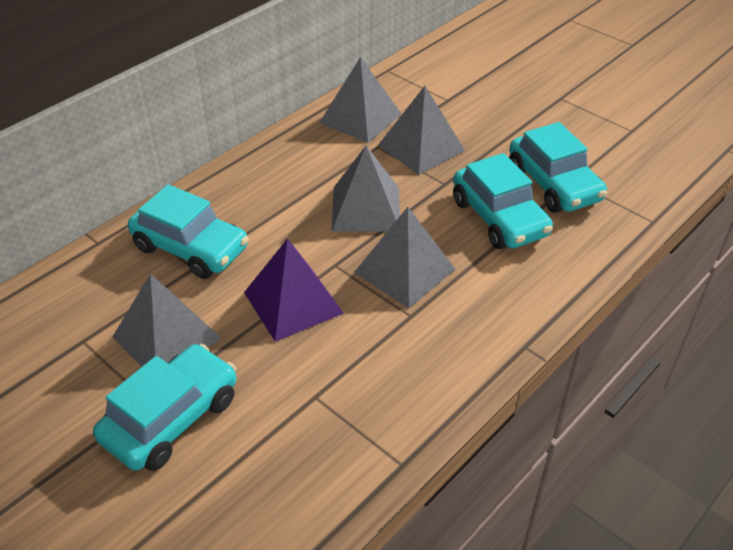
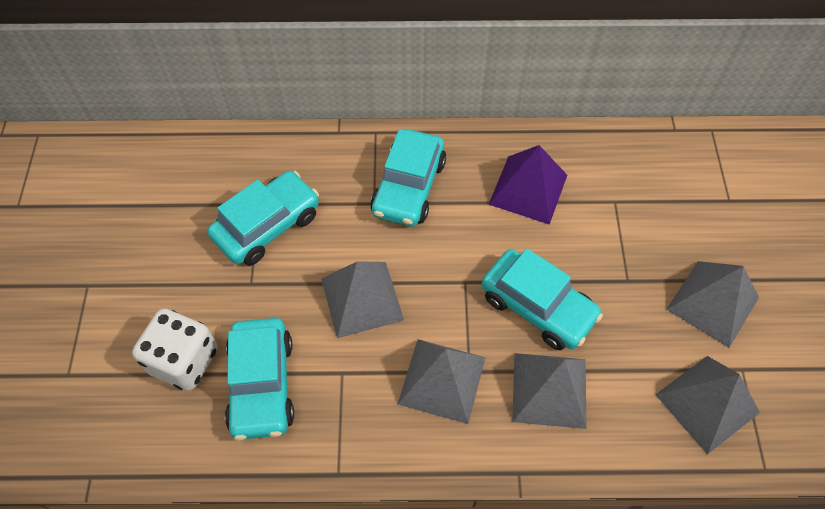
white dice: none = 0 -> [132,308,218,391] = 1

